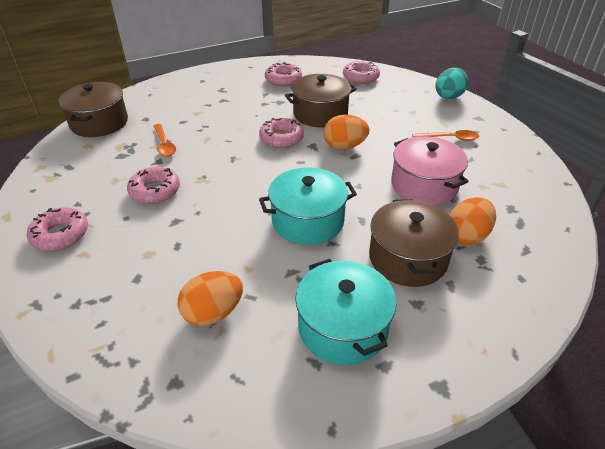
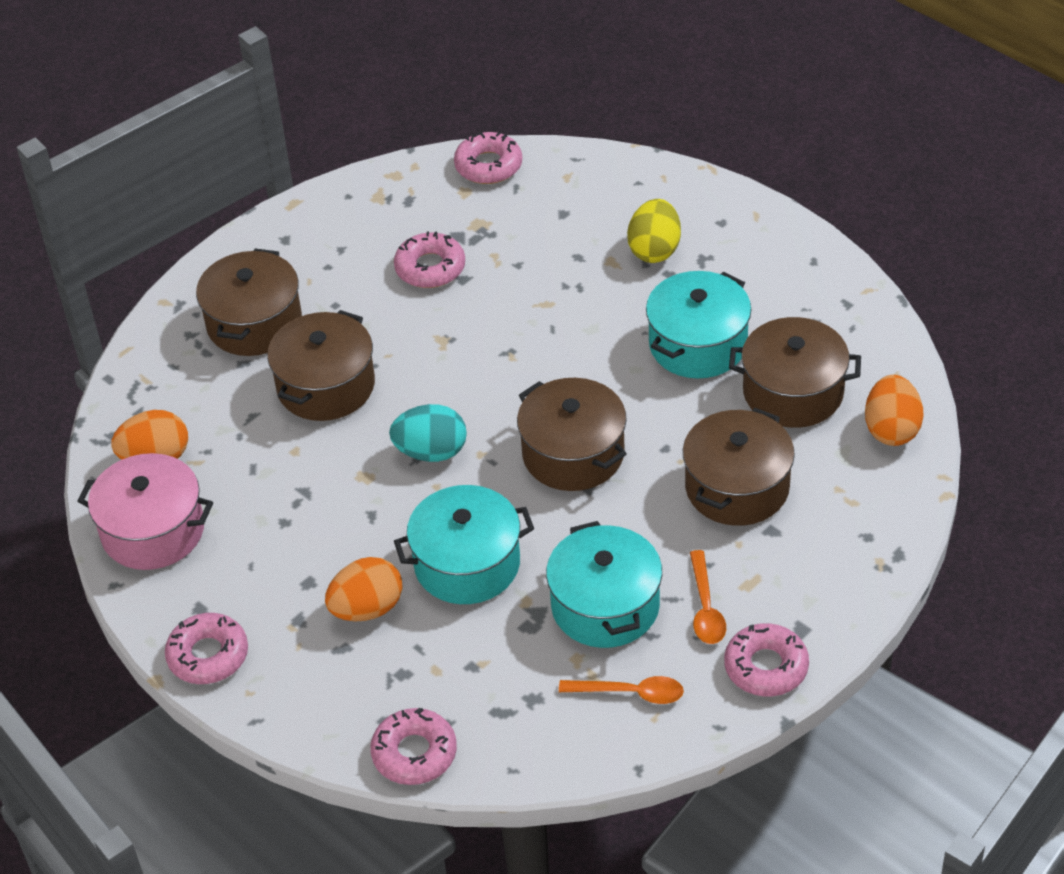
brown pot: [58,82,128,137] [285,74,357,127] [369,199,459,287] = 3 -> [196,249,302,356] [267,310,375,421] [517,378,627,491] [683,408,795,526] [729,317,861,428] = 5
turquoise pot: [259,168,357,245] [295,259,396,365] = 2 -> [394,485,534,604] [546,521,662,648] [646,271,751,378] = 3
yellow egg: none = 0 -> [627,199,681,263] = 1

